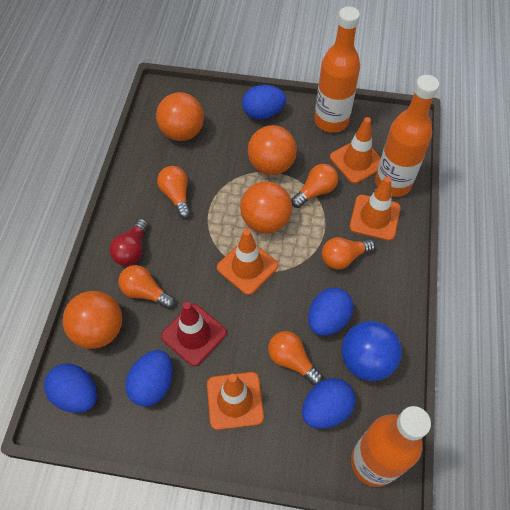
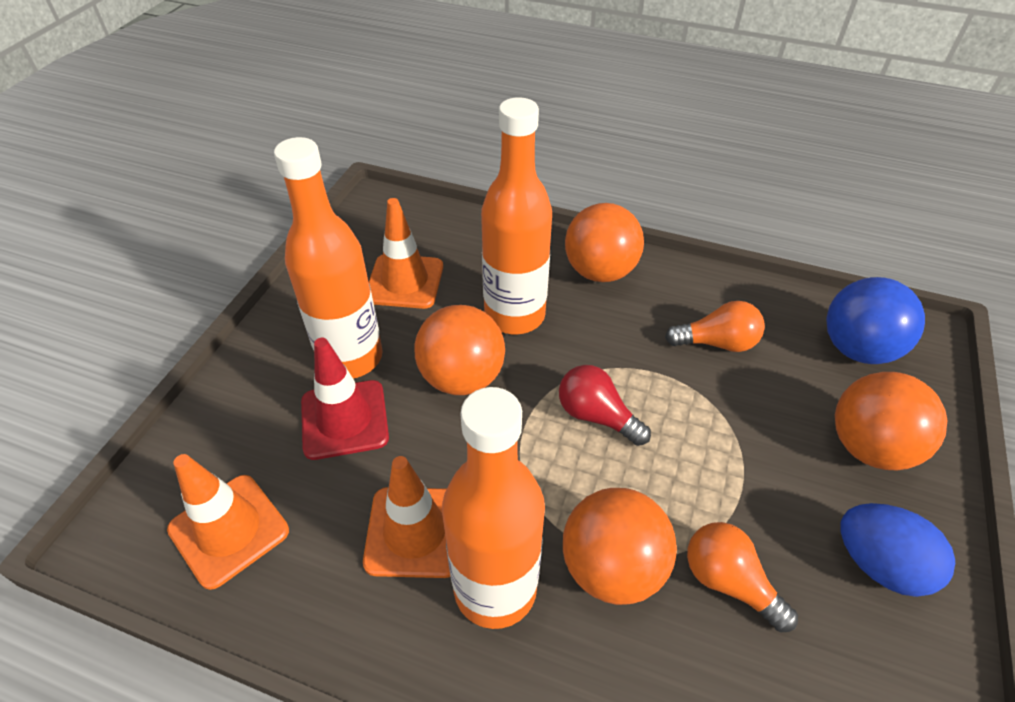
blue egg: [44,363,97,413] [125,350,173,406] [242,85,286,120] [302,378,355,429] [308,288,353,336] = 5 -> [841,503,955,597] = 1
orange light bulb: [118,265,175,309] [157,166,191,218] [268,331,323,385] [291,164,338,208] [322,237,375,270] = 5 -> [665,301,765,352] [687,522,798,632] = 2
orange traffic cone: [207,372,264,430] [217,229,278,295] [330,117,381,184] [349,177,401,241] = 4 -> [167,454,289,590] [363,456,451,578] [369,198,443,309] = 3

